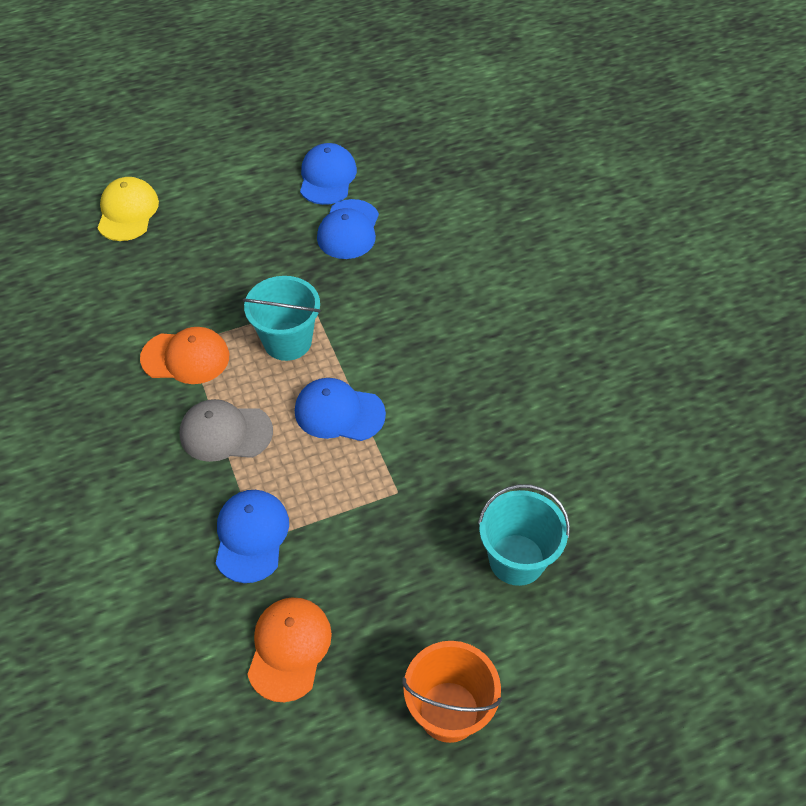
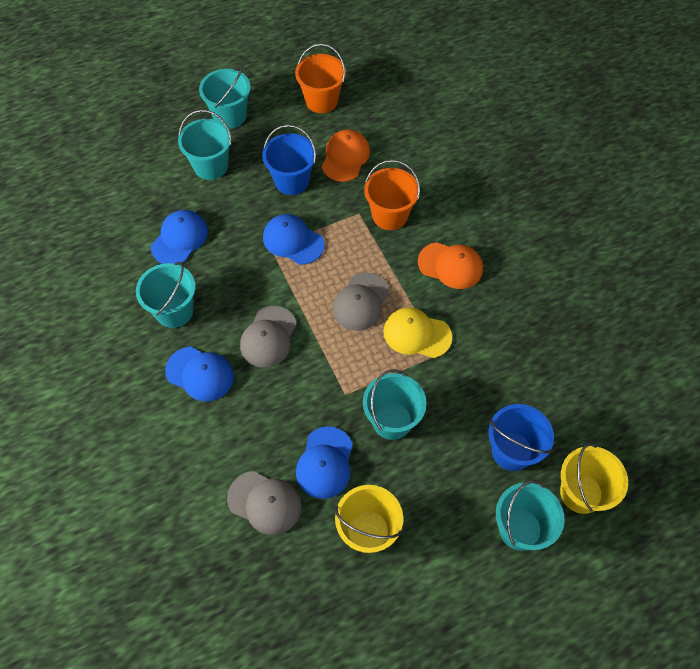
blue bucket: none = 0 -> [262,125,316,195] [489,404,554,471] = 2
grey cap: [179,399,273,462] = 1 -> [227,471,302,535] [240,306,297,368] [333,272,389,331] = 3
orange bucket: [402,641,502,743] = 1 -> [295,44,346,113] [364,160,420,230] = 2
turquoise bucket: [243,276,321,361] [478,484,570,586] = 2 -> [136,262,195,328] [178,110,232,180] [199,66,251,129] [363,369,427,440] [496,480,565,551] = 5
yellow bucket: none = 0 -> [335,485,403,553] [560,443,628,514] = 2

